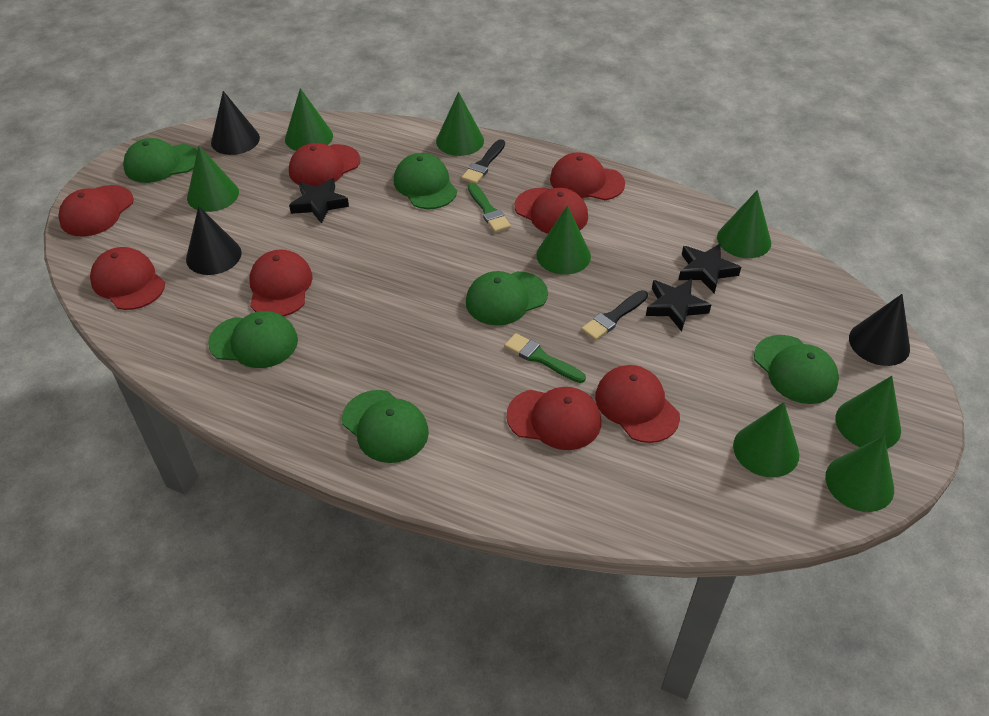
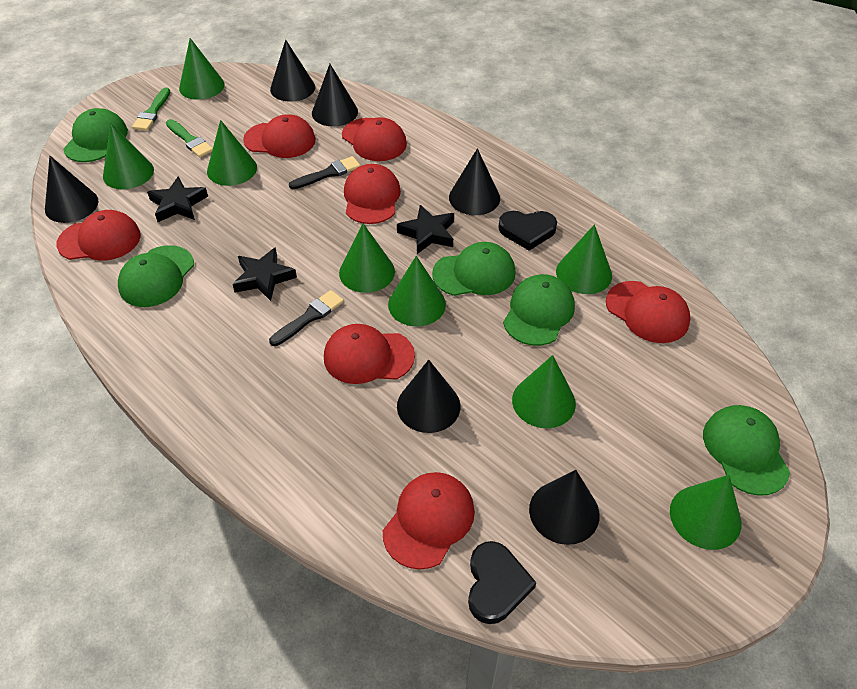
black cone: [186,206,241,275] [211,91,260,155] [849,294,910,366] = 3 -> [45,156,99,223] [270,40,315,102] [312,64,358,127] [397,360,461,433] [449,148,500,215] [529,470,599,545] = 6
black heart: none = 0 -> [468,541,536,624] [498,211,557,251] = 2
green cap: [123,138,197,183] [208,311,298,368] [342,390,429,463] [394,153,457,209] [466,271,548,325] [754,335,839,404] = 6 -> [63,108,128,162] [118,245,194,307] [432,242,516,296] [503,274,575,346] [703,405,790,496] = 5
red cap: [58,185,134,237] [90,247,165,310] [249,250,313,316] [289,143,360,187] [507,387,601,450] [515,188,588,234] [550,152,625,200] [595,365,680,443] = 8 -> [57,210,141,260] [243,114,316,158] [324,324,415,384] [342,117,407,161] [344,164,401,224] [383,472,475,569] [606,281,690,343] = 7

